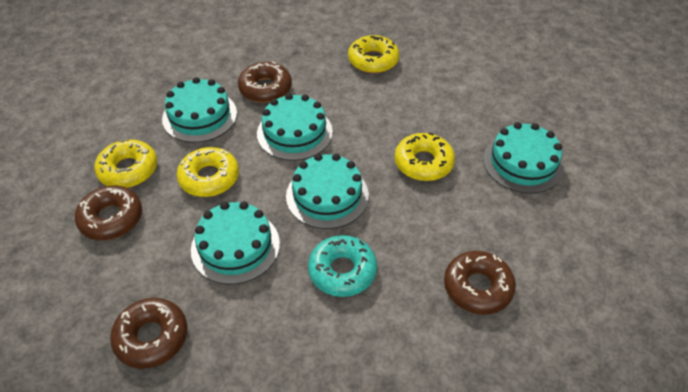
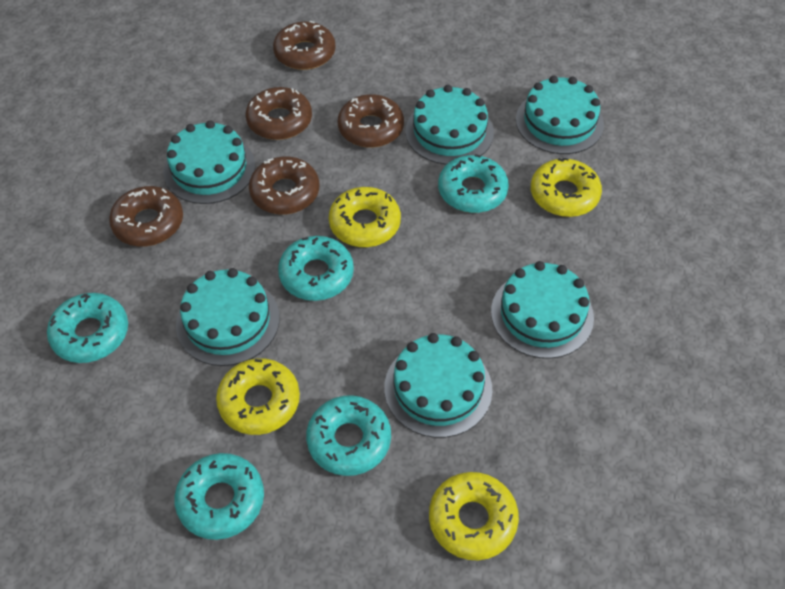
brown donut: [75,186,142,240] [110,298,188,369] [238,61,292,103] [444,251,516,314] = 4 -> [109,186,183,246] [246,87,312,140] [249,157,320,214] [273,21,336,70] [338,94,404,147] = 5
turquoise cake: [162,77,237,143] [191,201,280,284] [257,93,333,161] [286,153,369,229] [483,122,564,194] = 5 -> [163,120,255,204] [176,268,280,366] [384,333,492,438] [406,85,494,165] [491,261,594,359] [516,76,604,154] = 6
turquoise donut: [308,235,377,297] = 1 -> [47,293,128,363] [174,453,264,540] [278,236,354,301] [306,395,391,476] [438,154,509,213] = 5

